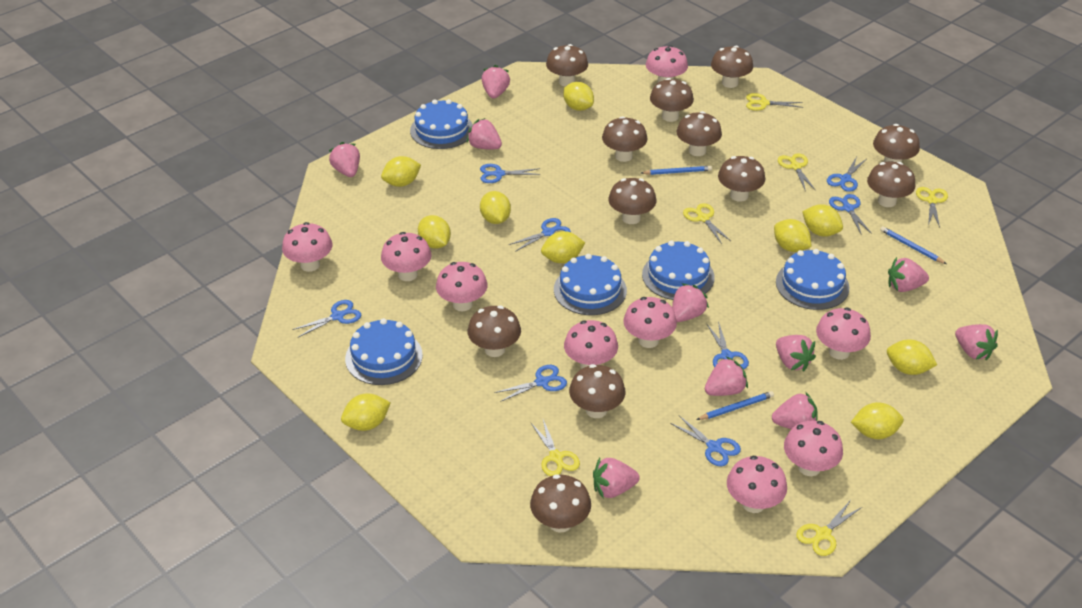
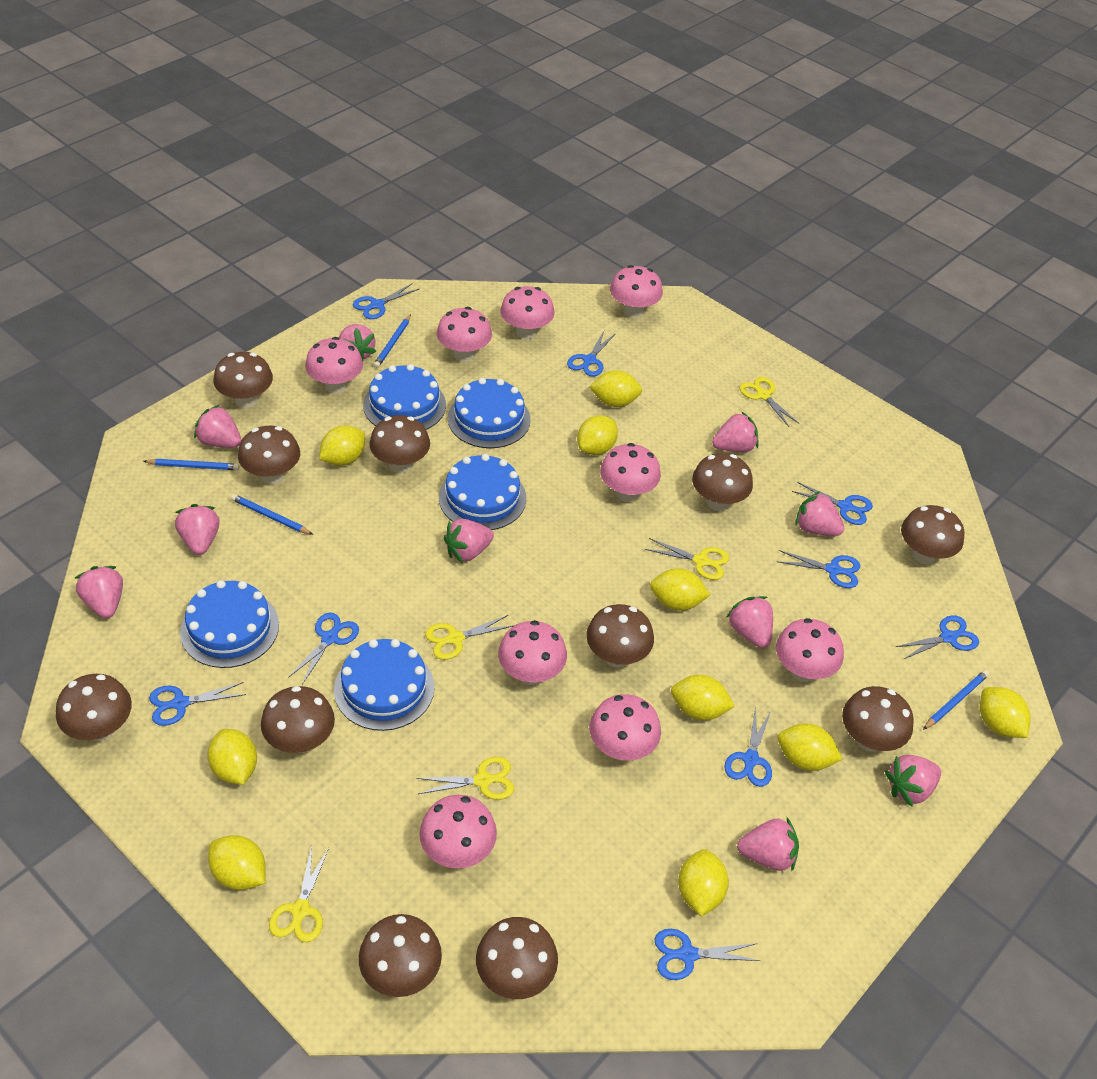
blue pencil: [641,166,712,175] [696,391,774,420] [880,226,946,264] = 3 -> [143,459,239,470] [231,494,313,535] [374,314,411,368] [923,670,989,730] = 4
blue scissors: [292,300,361,337] [480,164,541,183] [494,365,567,402] [509,218,571,252] [670,416,741,466] [707,321,749,369] [827,156,866,192] [829,194,872,235] = 8 -> [149,682,246,726] [288,613,359,684] [353,284,419,319] [567,331,616,377] [654,929,761,980] [724,706,772,787] [777,550,860,588] [792,482,873,525] [895,615,979,659] = 9
brown mushroom: [468,306,521,357] [530,474,591,533] [546,44,588,86] [569,364,626,418] [602,116,648,162] [608,178,656,224] [650,78,694,122] [677,111,722,156] [711,46,753,88] [718,156,765,202] [867,162,915,207] [873,124,920,162] = 12 -> [56,674,132,741] [213,352,273,408] [238,426,300,484] [261,686,335,753] [359,914,442,997] [369,415,430,473] [476,917,558,999] [586,604,654,668] [692,453,753,511] [842,686,914,752] [901,505,964,564] = 11
yellow scissors: [531,420,580,476] [683,203,731,244] [746,93,803,111] [778,153,816,191] [796,500,862,556] [916,187,948,228] = 6 -> [269,846,329,942] [416,757,514,800] [425,615,514,660] [645,538,729,580] [740,377,800,427] = 5

